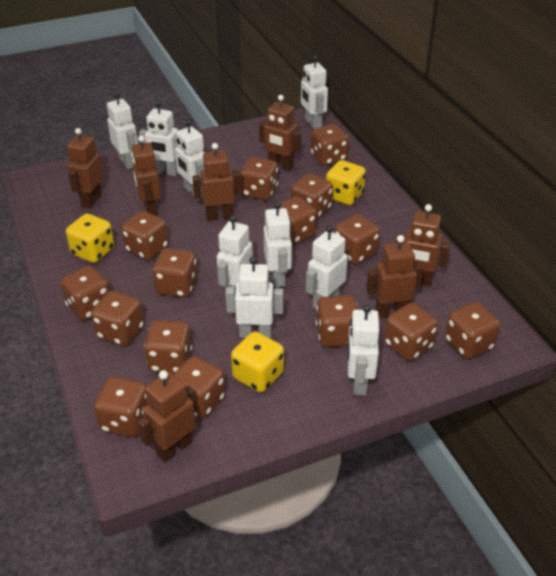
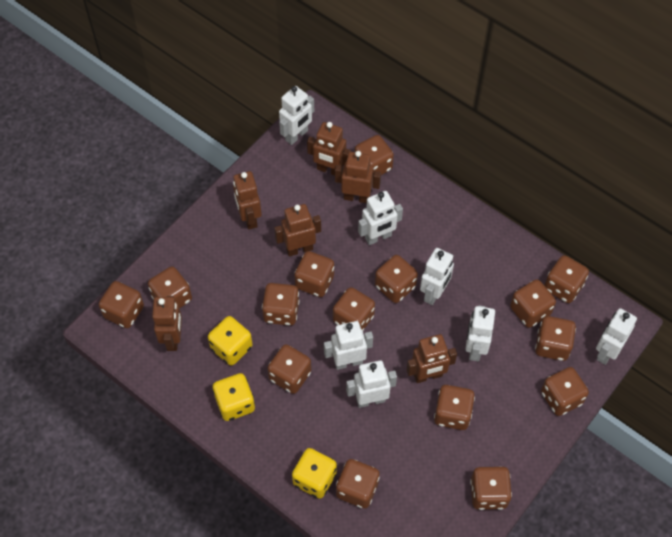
brown robot: [67,128,104,209] [131,135,161,216] [137,370,197,462] [192,143,242,221] [259,95,301,171] [366,235,424,318] [396,204,450,286] = 7 -> [152,296,182,351] [233,171,262,229] [274,204,321,256] [307,122,351,176] [335,151,381,203] [407,334,457,383] = 6
white robot: [107,92,138,169] [139,101,178,176] [175,120,205,200] [217,215,253,298] [226,256,283,338] [264,202,292,287] [301,55,328,129] [306,225,348,310] [347,304,379,395] = 9 -> [279,86,314,145] [324,321,373,370] [346,360,397,408] [358,191,403,245] [420,248,454,305] [466,305,495,362] [596,308,637,365] = 7

